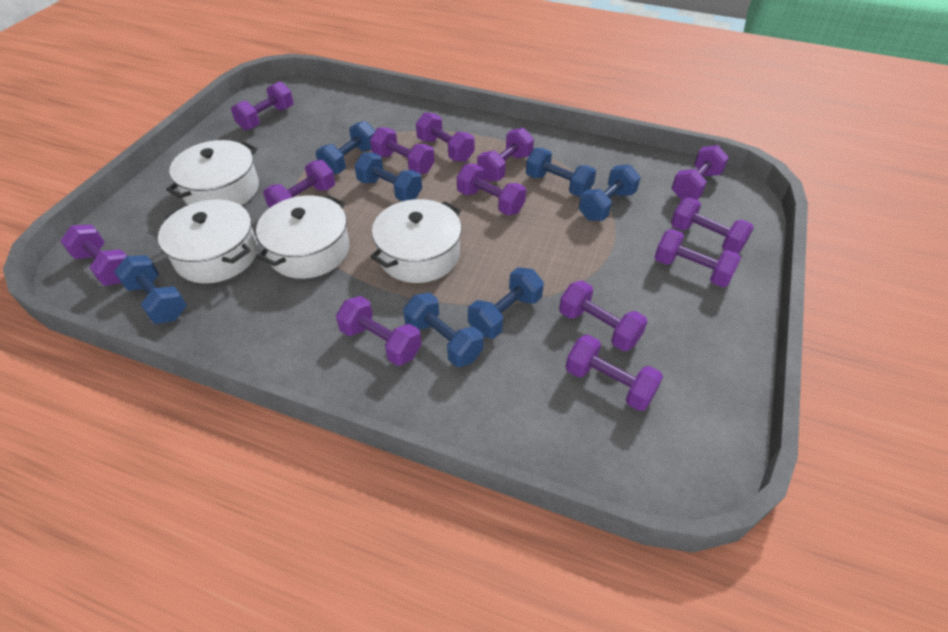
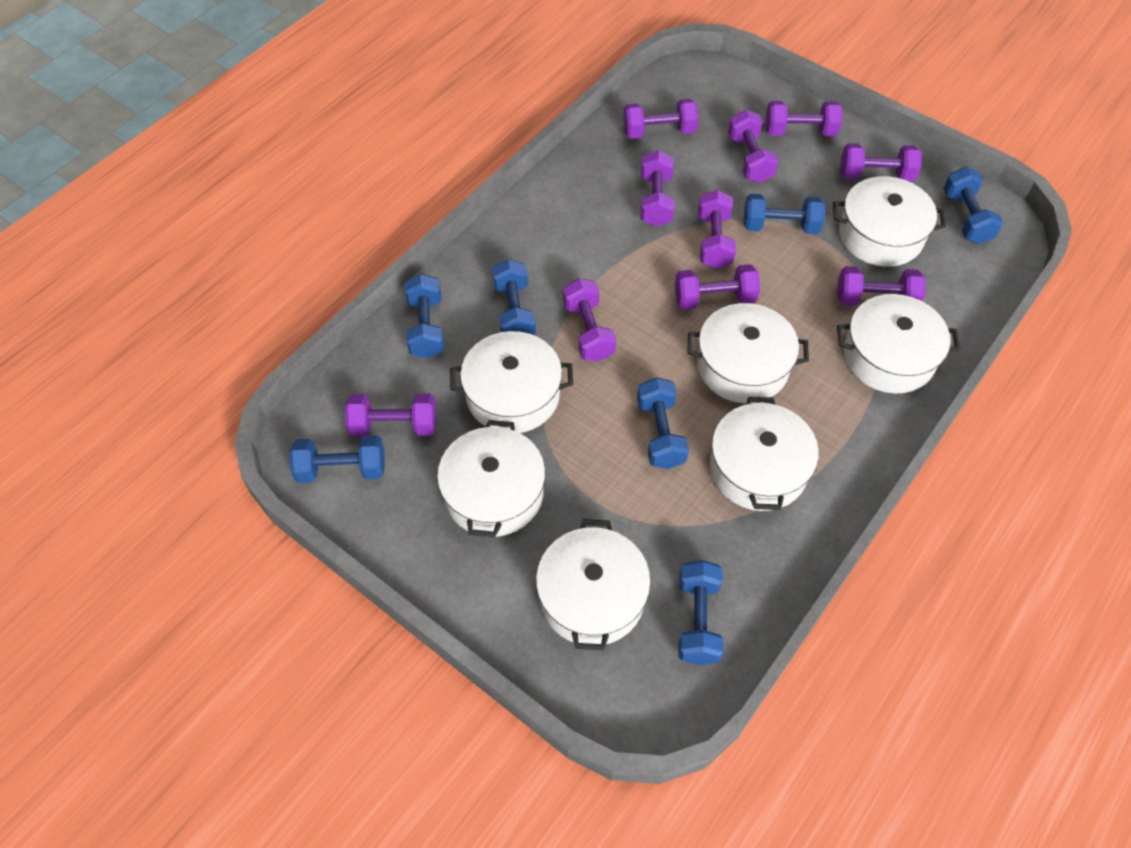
purple dumbbell: [60,224,127,286] [231,81,294,130] [263,160,335,207] [336,296,422,366] [370,127,435,174] [416,112,475,162] [457,164,526,215] [477,128,534,182] [559,280,648,351] [566,335,663,411] [655,229,741,287] [671,145,729,200] [671,197,754,253] = 13 -> [345,393,436,437] [563,278,616,361] [623,99,698,139] [641,150,675,227] [675,264,760,310] [698,190,736,269] [728,110,779,183] [766,101,842,136] [837,266,926,306] [841,143,922,181] = 10
white pot: [158,199,258,283] [166,140,259,206] [256,195,349,279] [370,199,462,283] = 4 -> [437,420,546,537] [450,331,573,433] [536,519,651,650] [687,303,809,403] [710,397,819,511] [833,176,946,267] [837,294,960,393] = 7

